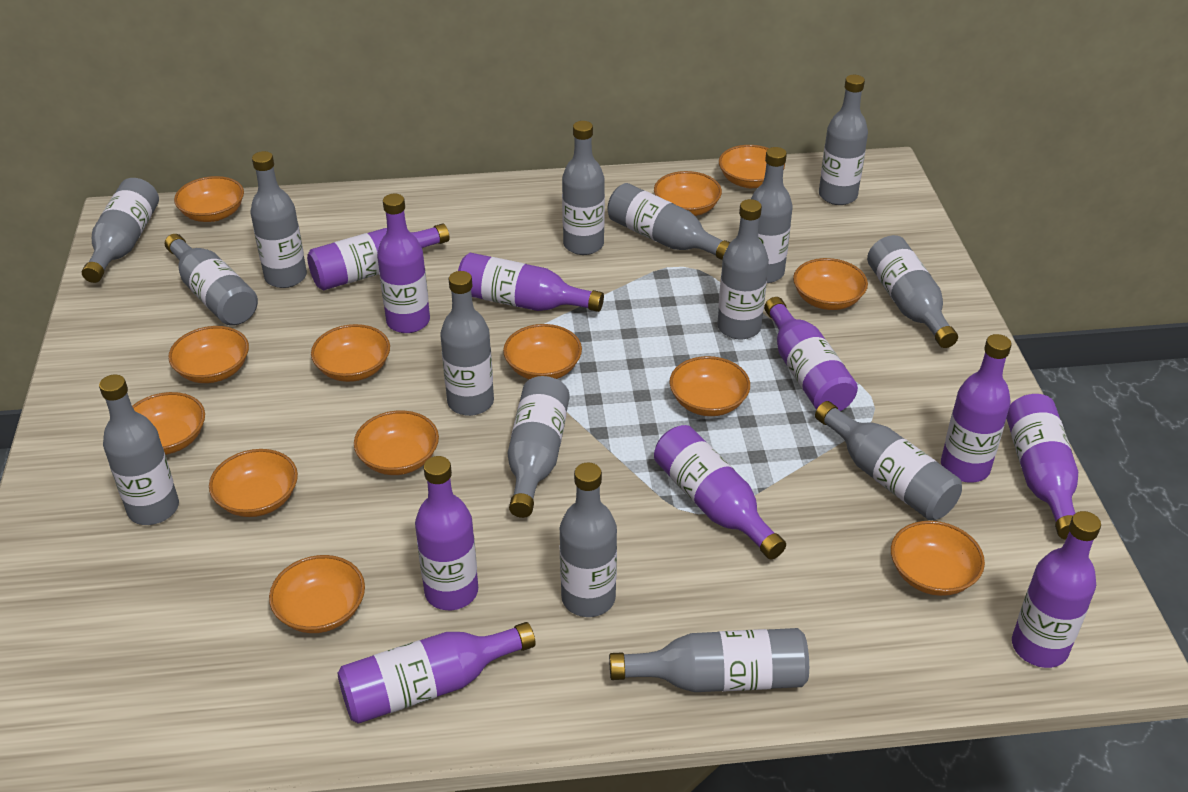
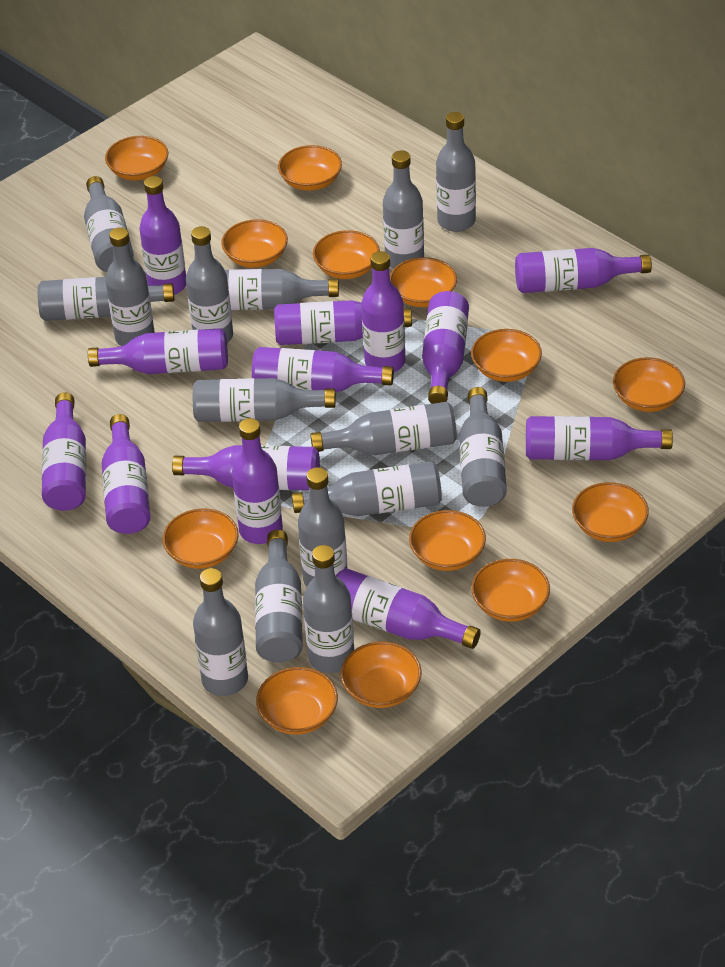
purple bottle: [307,224,449,290] [338,622,535,724] [377,194,430,333] [415,456,478,610] [458,253,604,312] [654,425,786,560] [764,297,858,411] [941,334,1012,483] [1006,394,1078,540] [1012,511,1101,668] = 10 -> [42,392,86,511] [88,328,228,374] [102,414,150,534] [139,176,186,295] [172,445,320,490] [232,418,283,544] [252,347,394,392] [274,300,412,345] [336,568,481,649] [361,251,406,372] [422,291,469,404] [515,248,652,293] [526,416,673,460] = 13

